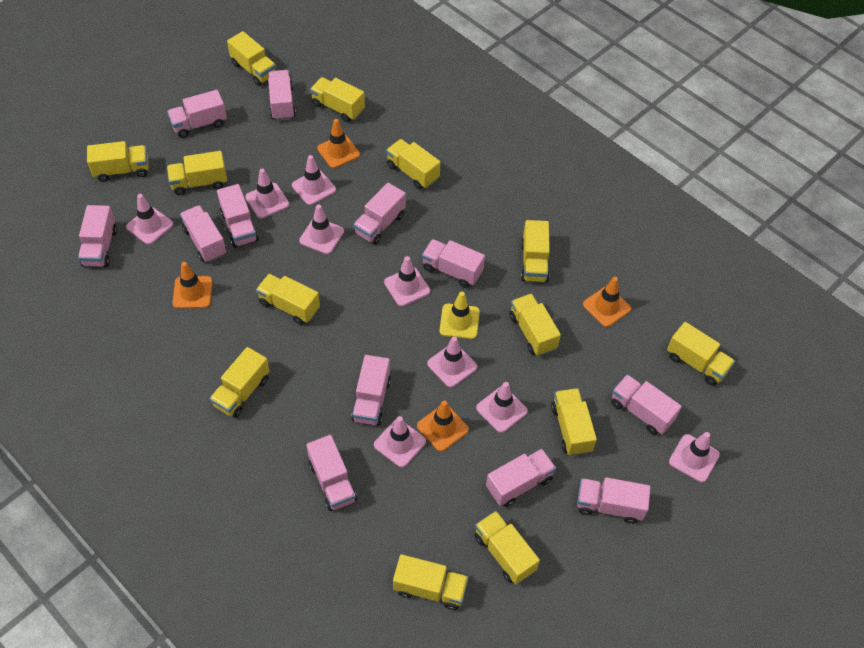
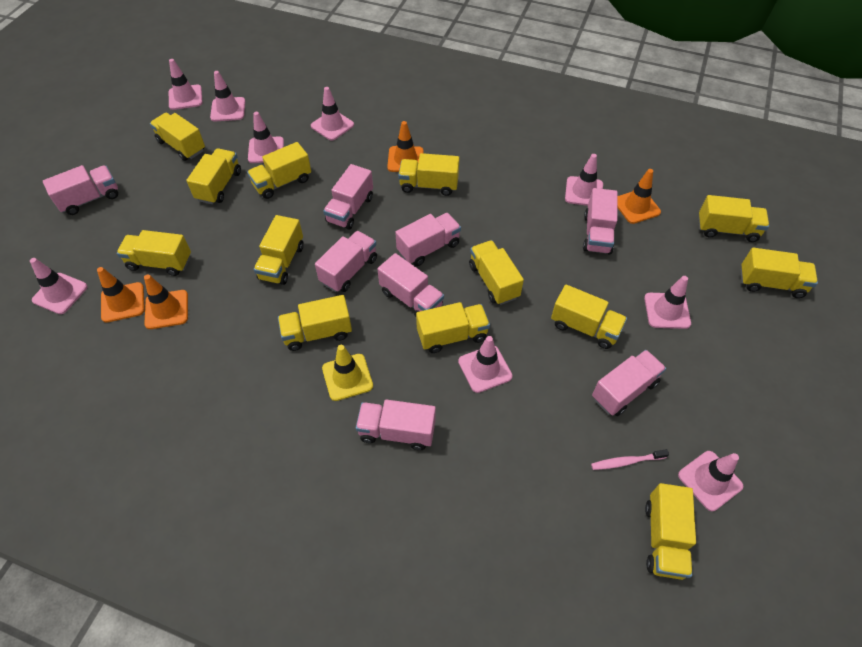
pink toothbrush: none = 0 -> [591,449,669,470] = 1
pink truck: [78,205,117,267] [167,90,227,138] [180,205,226,262] [217,184,259,248] [268,70,296,121] [306,435,357,511] [351,355,391,426] [354,183,406,245] [422,239,485,288] [486,449,556,507] [577,477,651,524] [611,375,682,435] = 12 -> [43,165,118,215] [315,231,377,292] [323,164,373,230] [356,399,436,450] [377,253,444,317] [395,213,461,266] [583,188,618,254] [592,350,666,416] = 8

